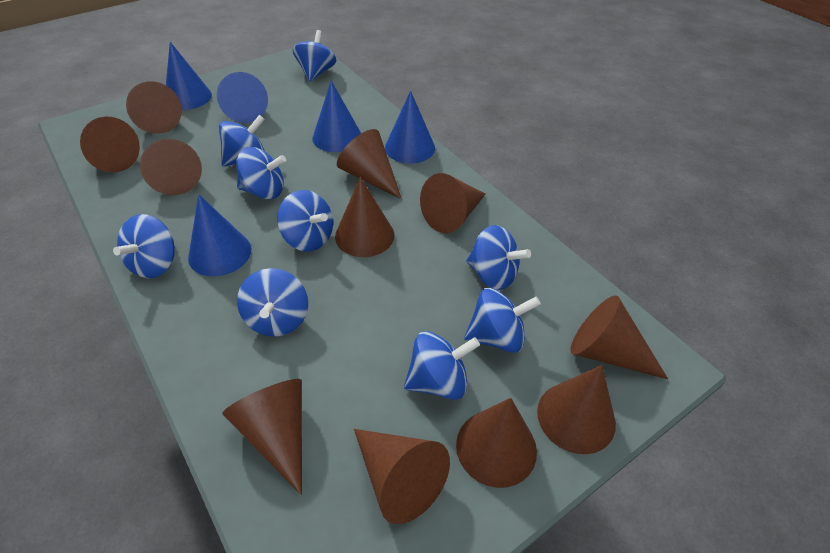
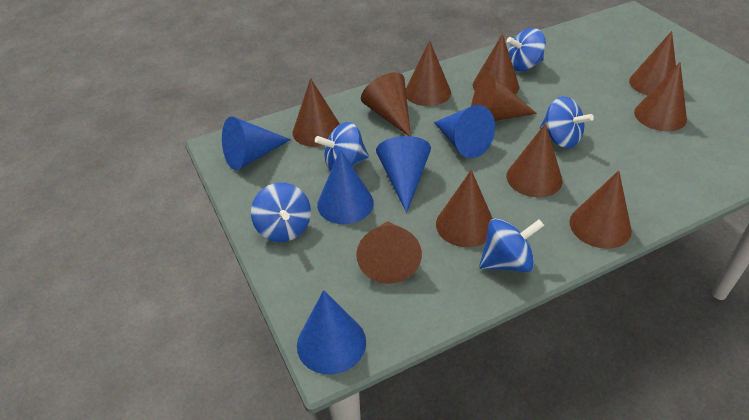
blue spinning top: [113,214,175,278] [219,115,265,167] [236,147,286,199] [237,268,308,337] [277,190,333,251] [293,30,336,82] [404,331,480,400] [464,288,541,353] [466,225,531,290] = 9 -> [251,183,311,242] [315,122,369,171] [479,218,544,272] [507,28,546,71] [540,96,594,149] = 5

